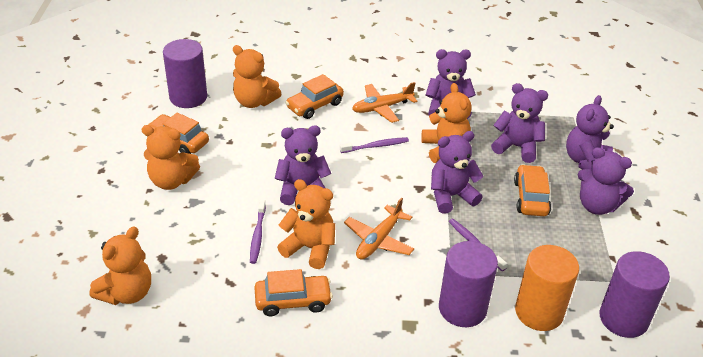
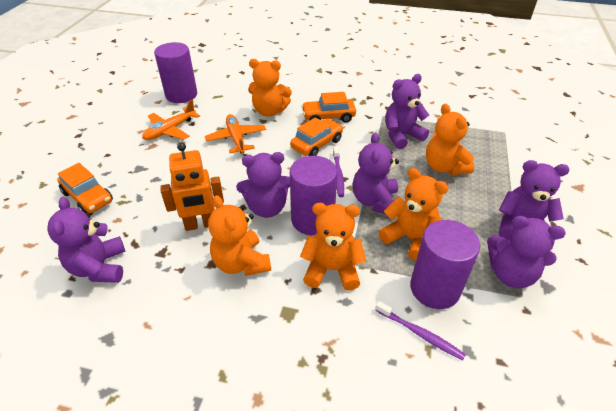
orange car: [147,113,209,154] [254,269,333,316] [285,74,344,119] [514,164,551,216] = 4 -> [57,163,113,213] [290,117,343,156] [301,92,356,123] = 3
orange cylinder: [515,245,579,331] = 1 -> none = 0
orange robot: none = 0 -> [160,142,224,231] = 1
purple toothbrush: [250,200,266,264] [340,137,409,153] [449,219,507,271] = 3 -> [333,146,344,197] [375,301,466,360] = 2

